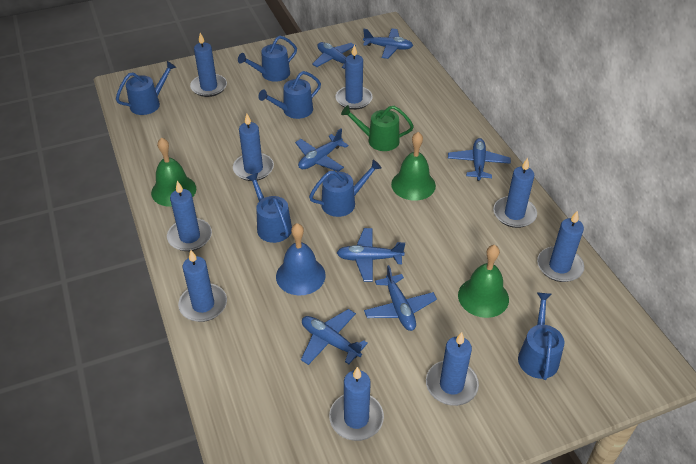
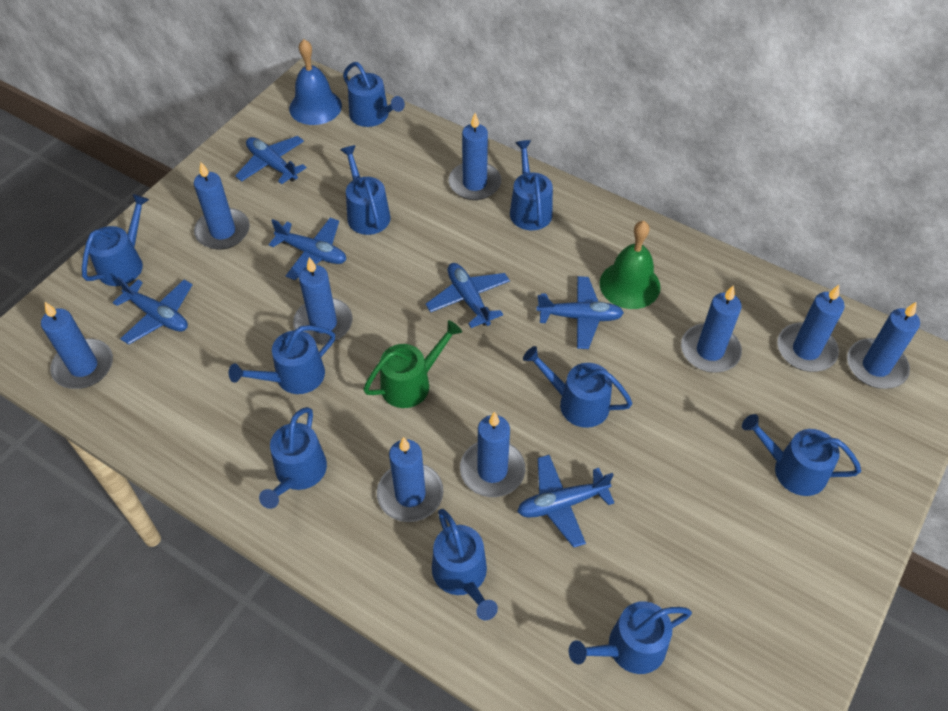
blue plane: [295,128,349,172] [301,309,368,365] [312,42,356,69] [337,228,405,282] [363,28,413,59] [364,265,437,331] [448,138,511,181] = 7 -> [113,277,192,345] [235,136,307,184] [269,218,346,280] [426,263,510,328] [517,455,615,548] [536,276,624,349] = 6
blue watering can: [116,61,176,115] [238,36,297,82] [246,173,292,243] [258,71,321,119] [309,160,382,217] [518,292,564,380] = 6 -> [82,194,149,286] [229,325,335,394] [259,407,327,509] [340,145,390,235] [343,62,405,127] [432,509,498,620] [510,140,553,230] [523,346,633,428] [569,601,692,674] [742,414,861,496] = 10
green bell: [151,137,196,207] [391,132,436,201] [458,245,509,318] = 3 -> [600,221,661,309] = 1

